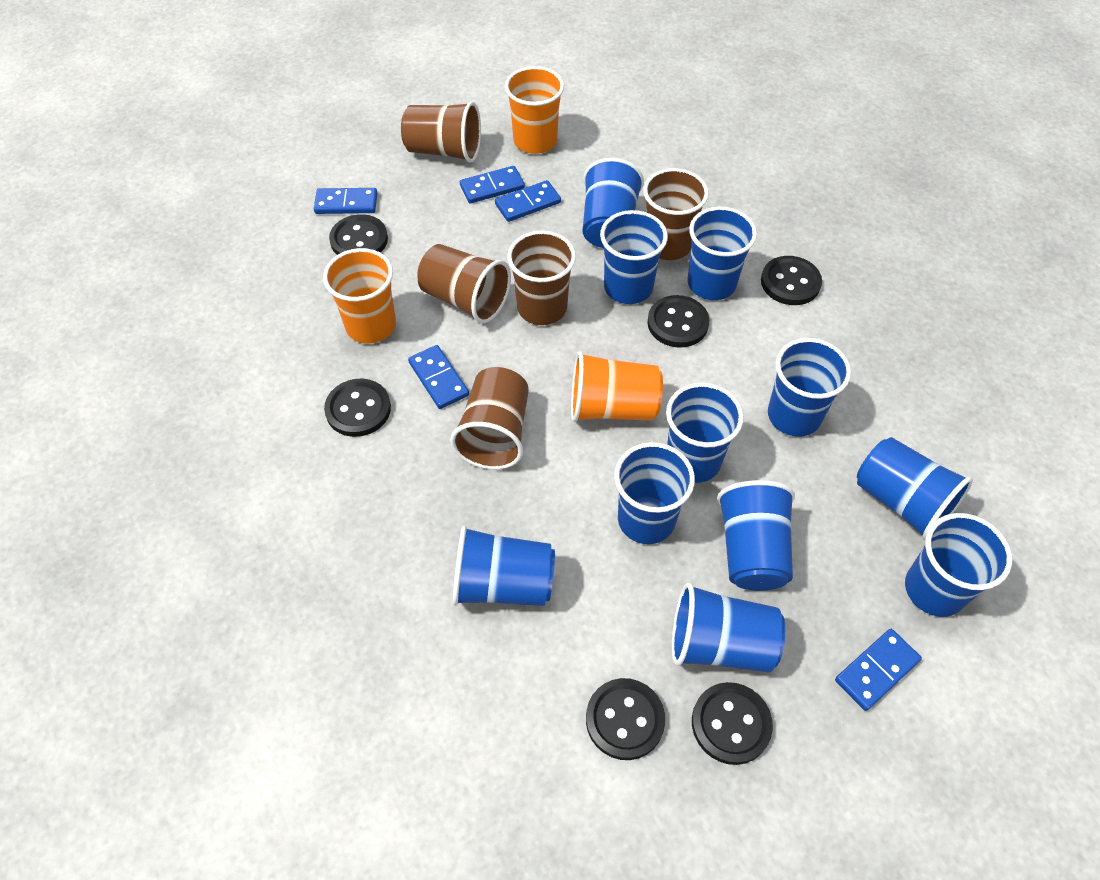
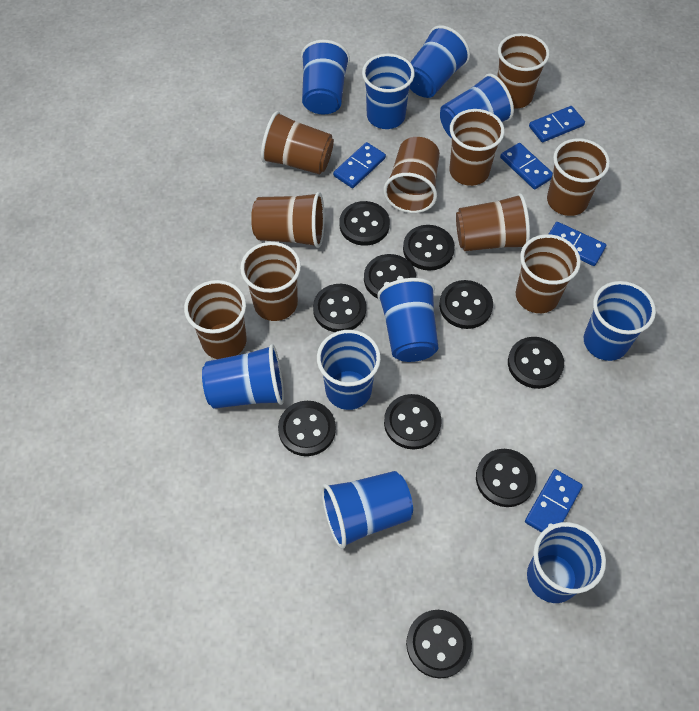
black button: [324,379,391,437] [329,214,388,255] [586,678,665,760] [647,295,709,348] [692,682,773,765] [761,256,822,305] = 6 -> [278,401,336,456] [313,284,366,332] [339,201,390,246] [364,254,416,298] [384,394,442,449] [403,225,455,271] [406,610,472,678] [439,280,493,329] [476,449,536,507] [508,337,564,389] = 10
blue cup: [453,526,555,606] [583,158,644,248] [600,210,668,304] [614,442,695,544] [666,383,744,483] [672,583,786,673] [688,207,757,300] [717,480,795,591] [768,338,851,437] [857,437,973,540] [905,513,1012,617] = 11 -> [202,344,284,409] [301,40,350,114] [317,330,381,410] [322,471,413,549] [362,54,415,129] [377,278,438,362] [410,25,470,98] [440,74,514,138] [527,522,606,603] [584,281,656,361] = 10
brown cup: [401,101,481,163] [417,244,511,323] [450,367,529,470] [507,231,576,325] [643,168,709,260] = 5 -> [184,280,247,359] [240,242,301,321] [251,192,325,248] [261,111,334,174] [383,137,440,213] [449,109,505,186] [456,193,530,251] [497,33,550,109] [516,234,581,313] [547,138,610,216] = 10
orange cup: [323,248,396,344] [505,66,564,154] [571,351,663,422] = 3 -> none = 0

